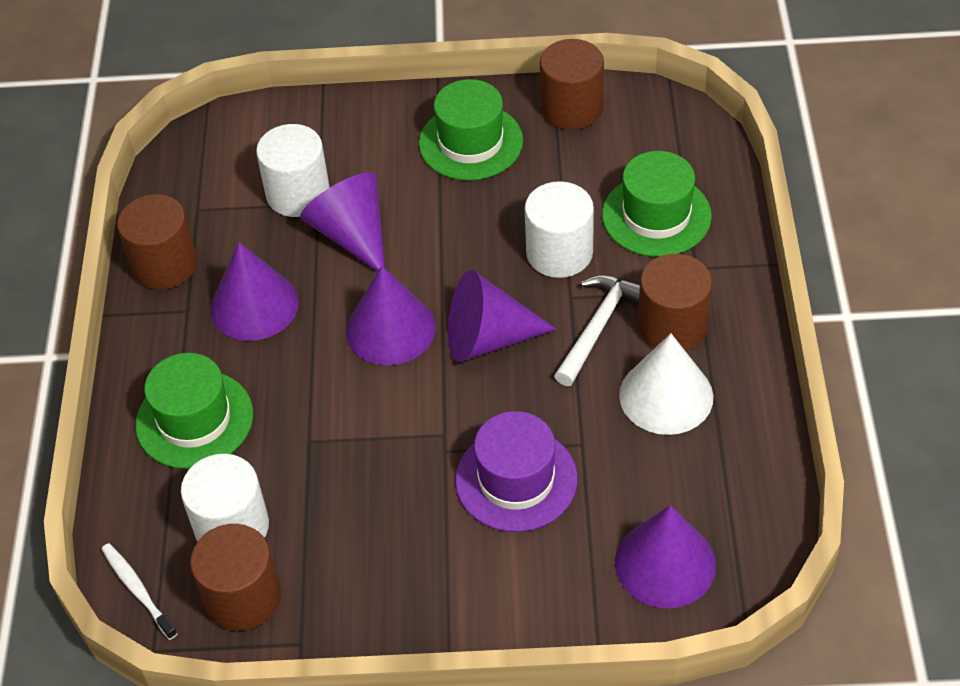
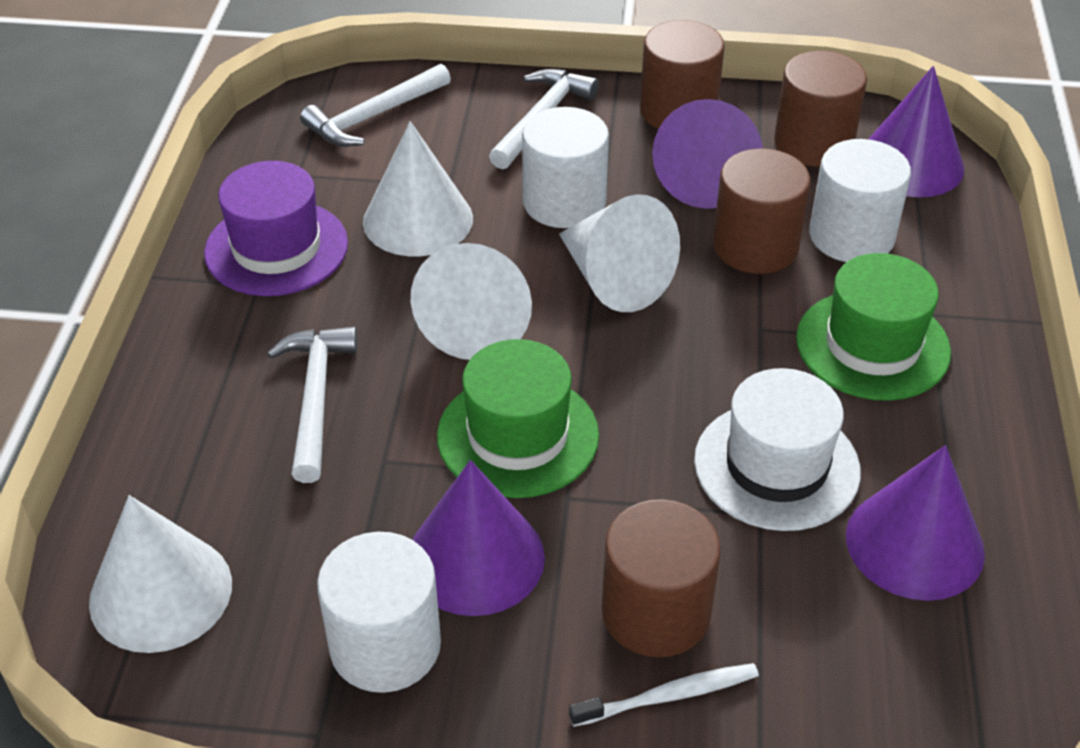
green hat: [135,353,253,469] [419,79,523,180] [602,151,712,257] = 3 -> [437,339,599,498] [796,253,951,401] = 2
purple cone: [210,242,299,341] [300,172,385,272] [346,266,436,365] [448,270,557,362] [615,505,716,608] = 5 -> [413,460,545,616] [652,99,763,209] [846,445,985,601] [869,66,964,197] = 4
white cone: [619,333,713,435] = 1 -> [89,495,232,653] [363,121,473,256] [411,243,532,360] [559,194,680,312] = 4
white hammer: [554,275,640,386] = 1 -> [267,327,358,483] [300,64,451,147] [489,69,598,169] = 3
white hat: none = 0 -> [694,368,861,531] = 1

